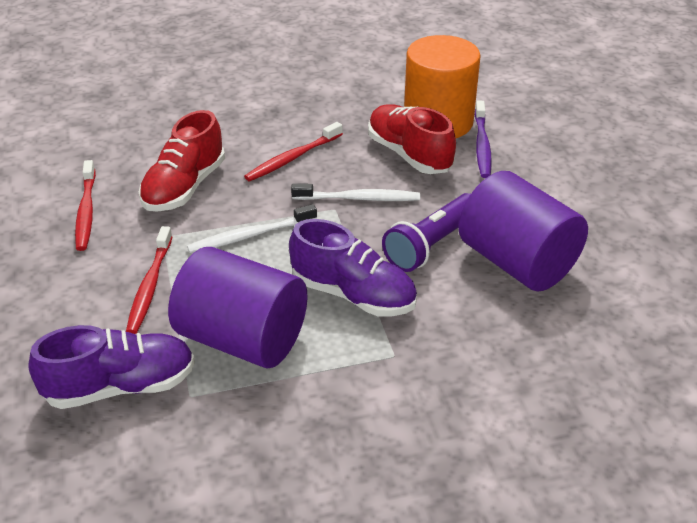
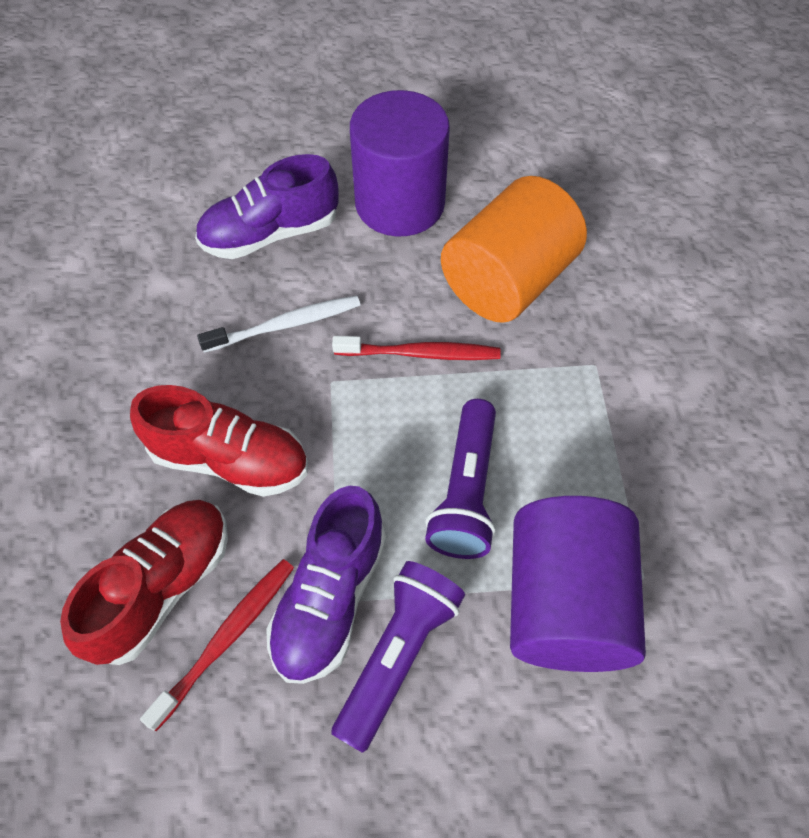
purple flashlight: [382,193,470,272] = 1 -> [331,561,465,753] [425,399,496,559] = 2
purple toothbrush: [475,101,492,178] = 1 -> none = 0
red toothbrush: [75,160,96,251] [126,226,173,334] [244,122,343,182] = 3 -> [140,559,294,731] [332,336,501,360] = 2
white toothbrush: [187,204,317,253] [291,183,420,201] = 2 -> [197,295,360,353] = 1

